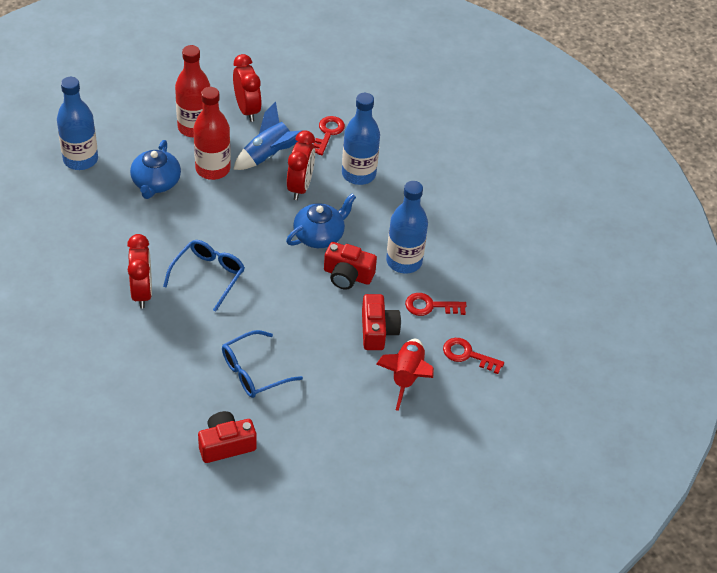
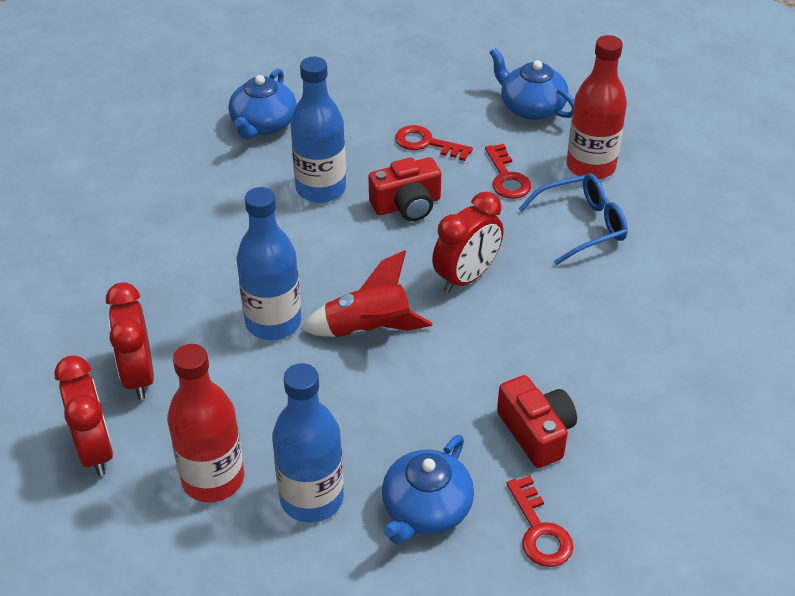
blue glasses: [163,240,245,311] [222,330,303,398] = 2 -> [519,173,628,265] = 1
blue rocket: [233,102,302,170] = 1 -> none = 0
blue teapot: [130,140,181,199] [286,194,356,248] = 2 -> [229,68,297,140] [382,435,474,544] [489,48,574,120] = 3
red camera: [198,411,257,463] [324,242,377,290] [362,294,401,350] = 3 -> [369,157,441,221] [497,375,577,468] = 2

